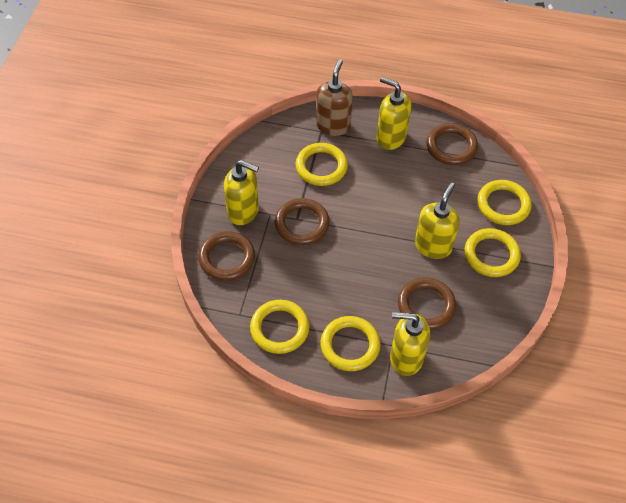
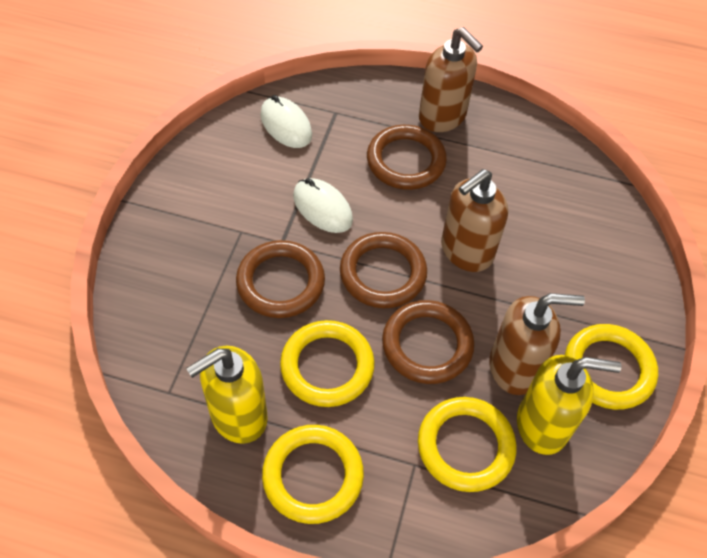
brown soap dispenser: [316,59,353,136] = 1 -> [419,27,483,132] [441,169,508,272] [489,293,585,395] = 3
white mouse: none = 0 -> [260,95,312,148] [293,178,353,233] = 2
yellow ring: [250,300,310,354] [295,143,348,186] [320,316,381,371] [465,228,521,277] [477,180,532,225] = 5 -> [262,425,364,524] [280,320,375,407] [418,397,516,492] [565,324,658,410] = 4
yellow soap dispenser: [224,160,259,225] [376,77,411,150] [390,312,430,376] [415,183,460,259] = 4 -> [186,346,268,444] [517,355,621,455] = 2

